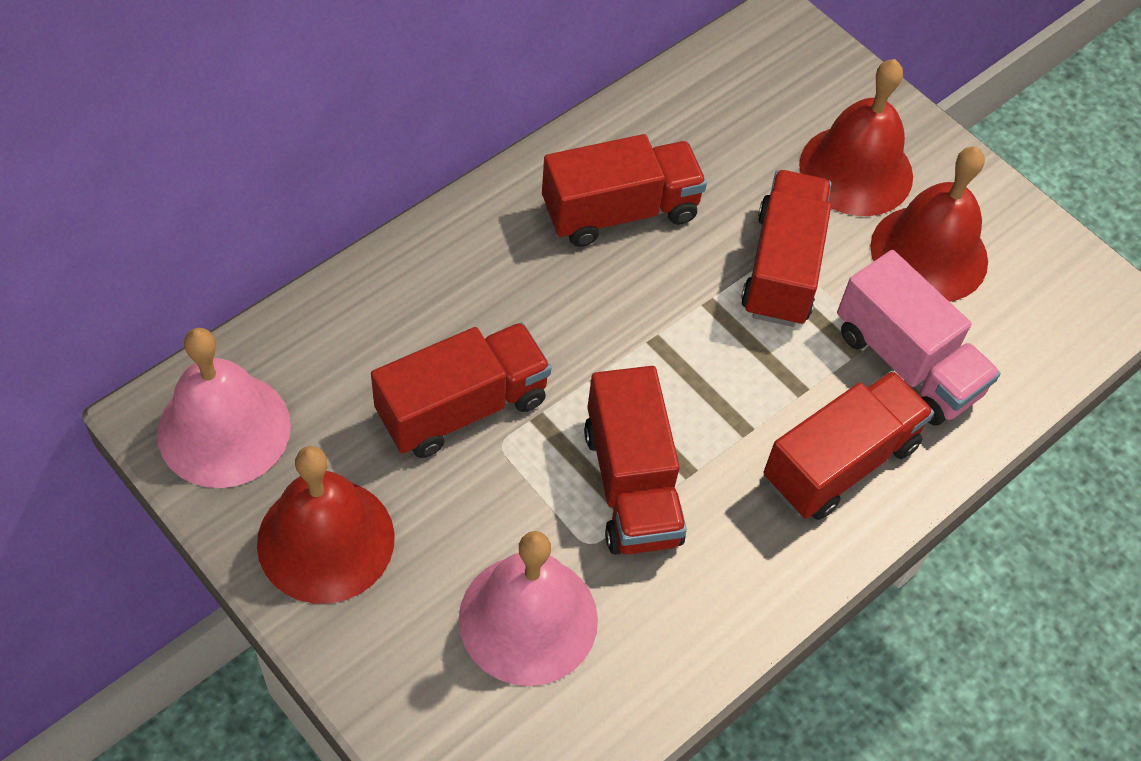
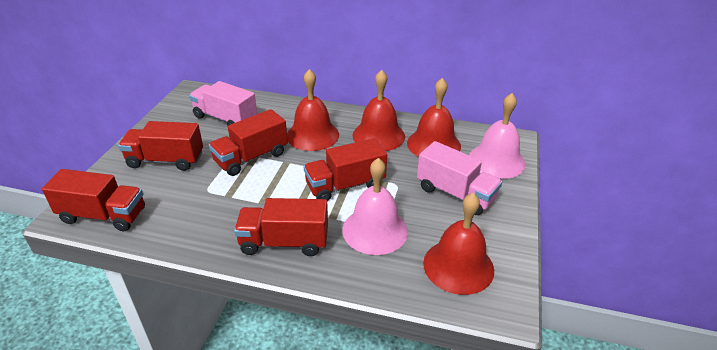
pink truck: [837,250,1001,425] = 1 -> [189,81,257,127] [417,141,502,215] = 2
red bell: [257,446,395,604] [799,59,913,216] [870,146,988,302] = 3 -> [287,69,339,151] [353,70,405,151] [407,78,461,157] [423,193,494,295] = 4

